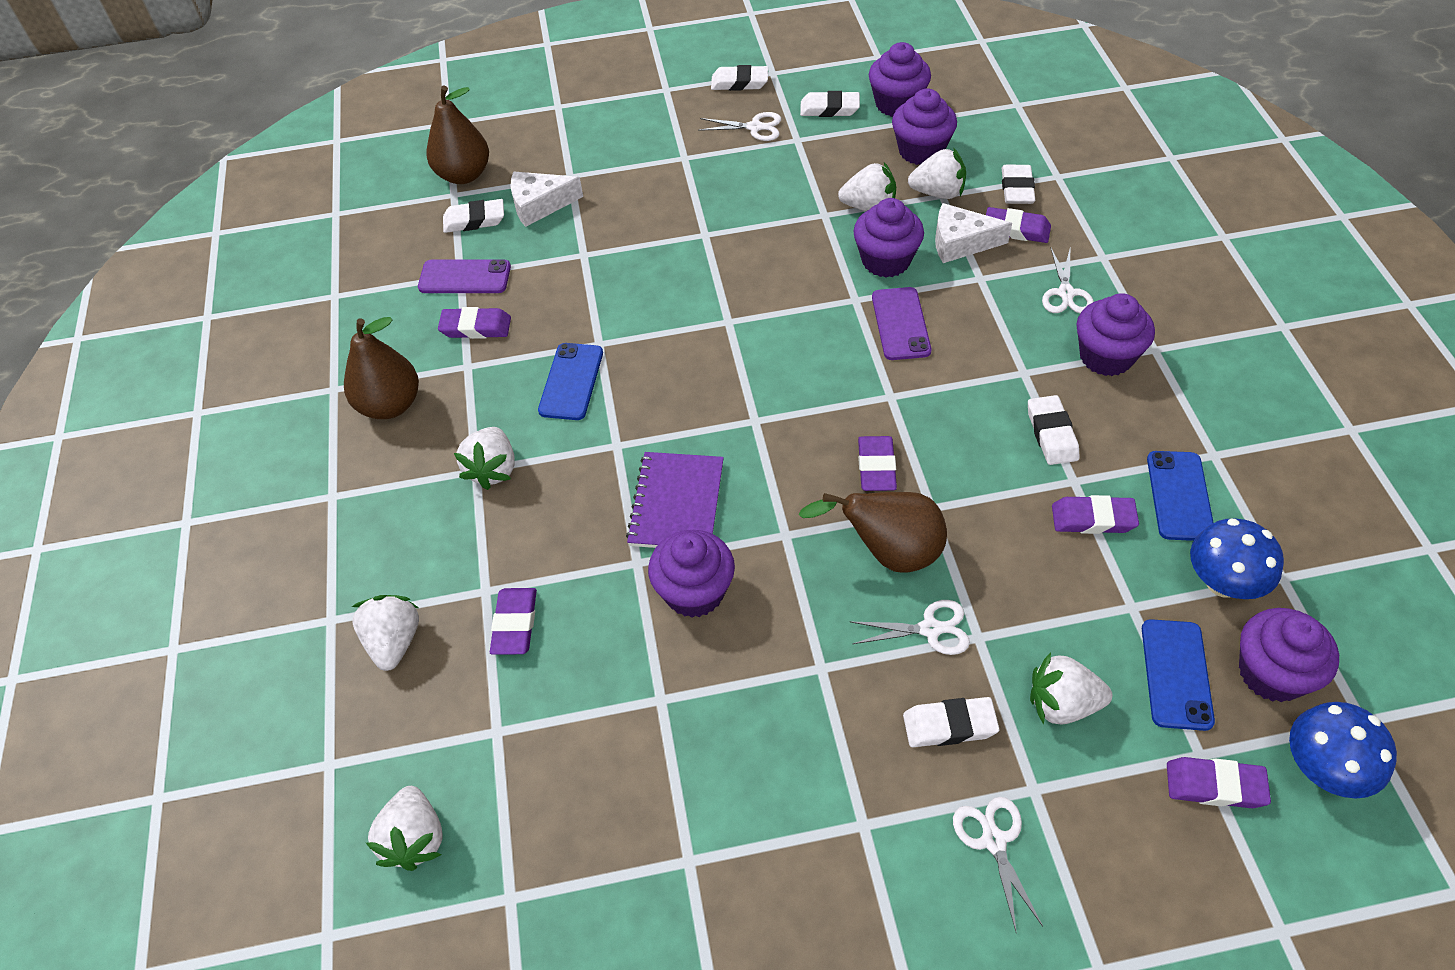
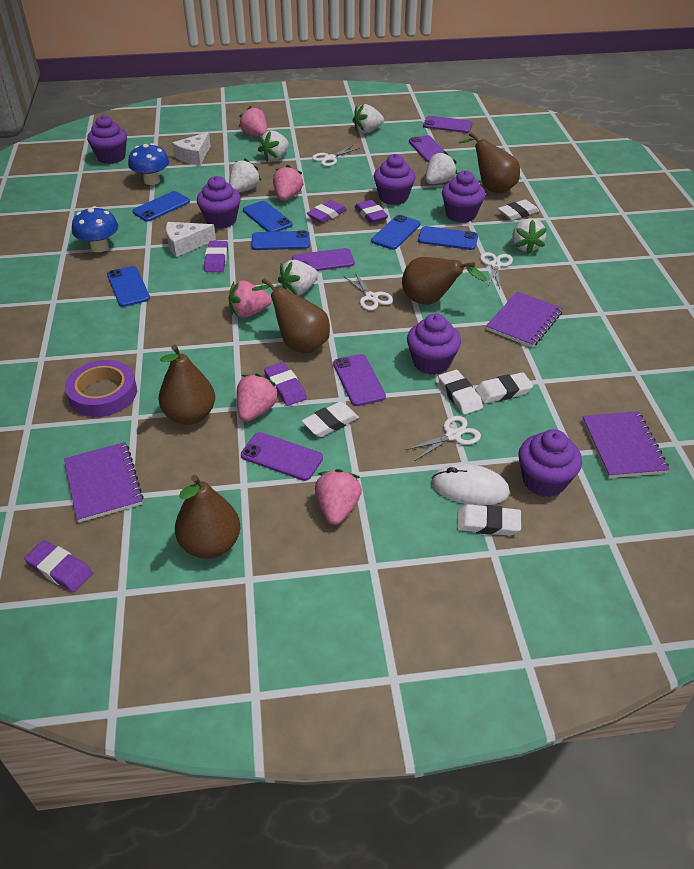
blue phone: [538,343,603,420] [1142,619,1215,731] [1147,451,1214,541] = 3 -> [107,266,150,307] [132,191,190,222] [243,201,292,232] [251,230,310,250] [371,215,420,250] [418,226,478,250] = 6
brown pear: [344,317,419,419] [426,86,489,184] [799,492,947,573] = 3 -> [158,345,215,425] [175,475,240,559] [252,278,330,353] [402,257,487,305] [458,132,520,194] = 5
pink strawberry: none = 0 -> [229,281,272,318] [236,373,280,422] [239,106,267,137] [273,164,304,201] [315,469,362,525] = 5
purple eraser: [438,307,511,339] [490,588,537,655] [858,436,897,491] [986,207,1051,243] [1052,495,1139,534] [1167,757,1271,808] = 6 -> [24,540,93,592] [204,241,228,272] [264,362,307,406] [307,200,347,223] [355,200,388,223] = 5
purple notebook: [626,452,724,548] = 1 -> [64,442,144,522] [486,291,563,348] [582,411,670,478] = 3
purple phone: [418,259,511,293] [872,287,931,360] = 2 -> [241,432,323,481] [292,248,355,271] [333,354,386,406] [409,135,444,162] [423,116,473,133] = 5
purple tape: none = 0 -> [65,360,137,417] = 1
white eraser: [443,199,504,233] [711,65,768,91] [800,91,860,117] [903,697,999,747] [1002,165,1035,204] [1028,395,1080,465] = 6 -> [302,402,359,437] [438,370,483,415] [457,504,521,536] [475,372,533,404] [498,199,539,221] = 5
white mouse: none = 0 -> [432,464,510,506] = 1

